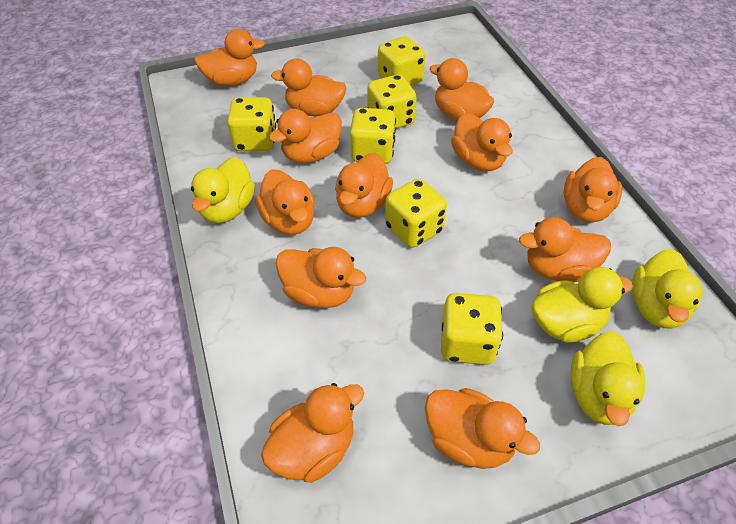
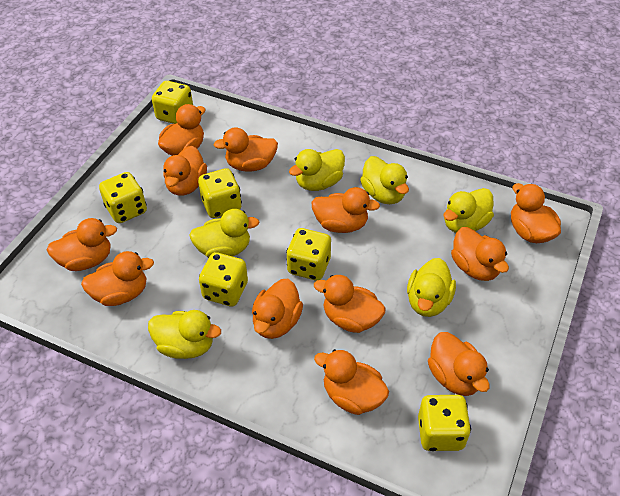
yellow duck: [191,157,255,223] [531,267,633,342] [570,331,645,426] [632,249,703,329] = 4 -> [148,310,221,359] [189,209,260,258] [289,149,345,191] [360,156,409,204] [407,258,456,317] [443,188,494,233] = 6

